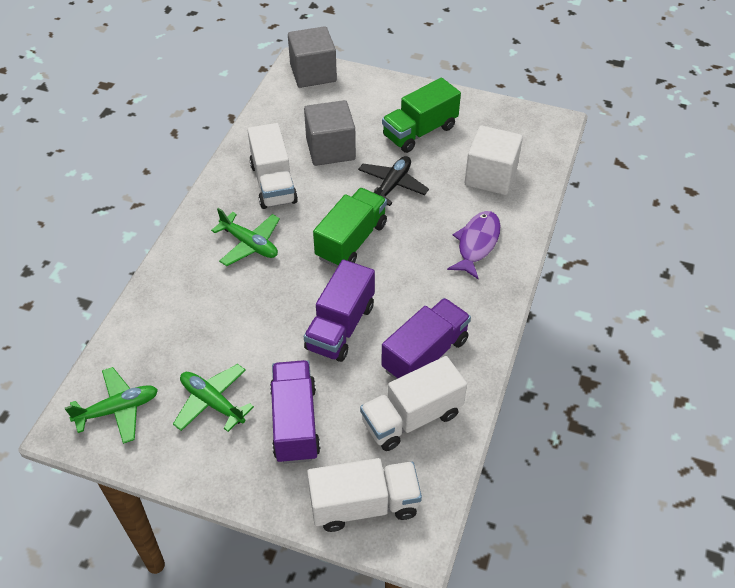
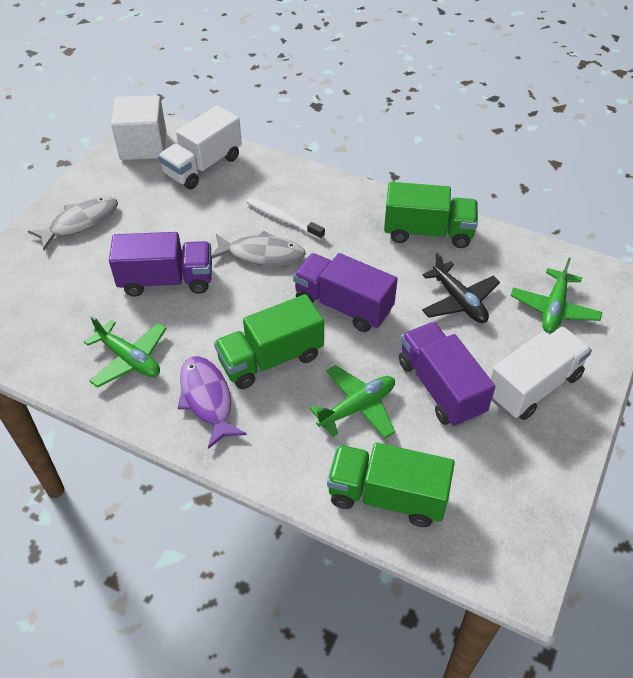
green truck: [313,188,387,268] [382,78,461,153] = 2 -> [214,294,324,389] [327,443,455,527] [384,182,478,248] = 3
grey cube: [288,26,337,88] [304,100,356,166] = 2 -> none = 0
grey fish: none = 0 -> [28,196,118,250] [211,231,306,266] = 2
white toothbrush: none = 0 -> [246,197,325,240] = 1
white truck: [248,123,298,209] [307,458,422,532] [360,356,467,451] = 3 -> [158,105,242,189] [490,326,592,420] = 2

